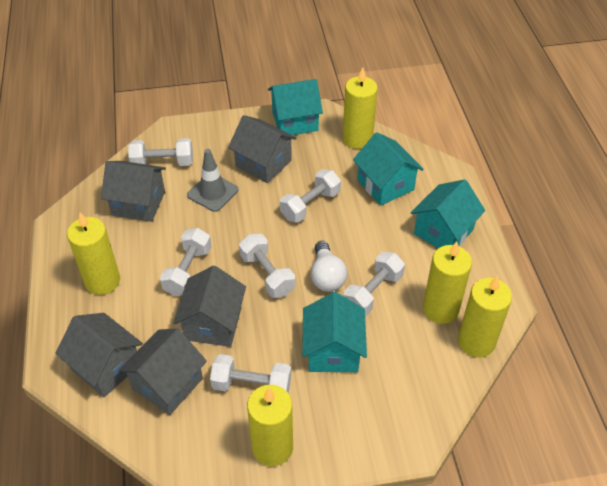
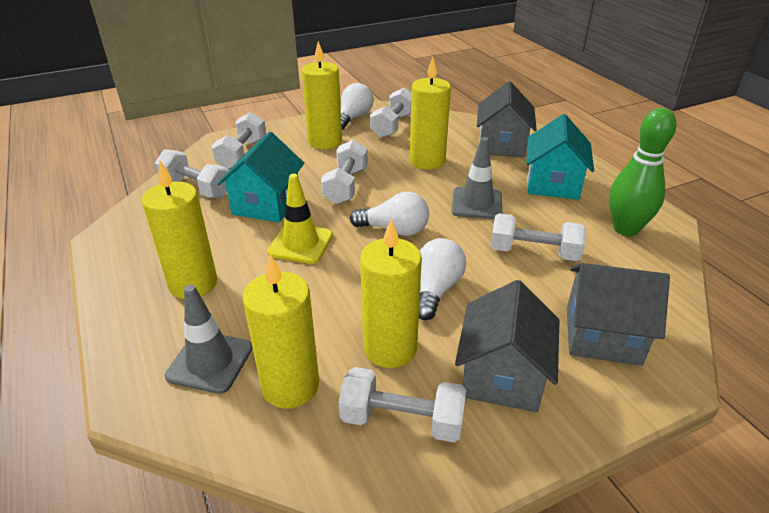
green bowling pin: none = 0 -> [609,108,676,236] = 1
grey house: [55,313,143,397] [101,161,166,222] [119,329,207,415] [173,266,246,347] [228,115,297,183] = 5 -> [455,280,559,412] [477,81,537,158] [567,263,670,366] = 3
grey traffic cone: [187,149,239,212] = 1 -> [165,285,253,394] [451,137,502,219] = 2
turquoise house: [268,79,323,135] [302,292,367,372] [353,132,424,205] [411,179,485,248] = 4 -> [217,132,304,222] [526,114,594,200] = 2
white light bulb: [311,241,348,292] = 1 -> [341,83,374,130] [350,192,429,236] [419,238,466,320] = 3
yellow traffic cone: none = 0 -> [267,174,333,264] = 1

